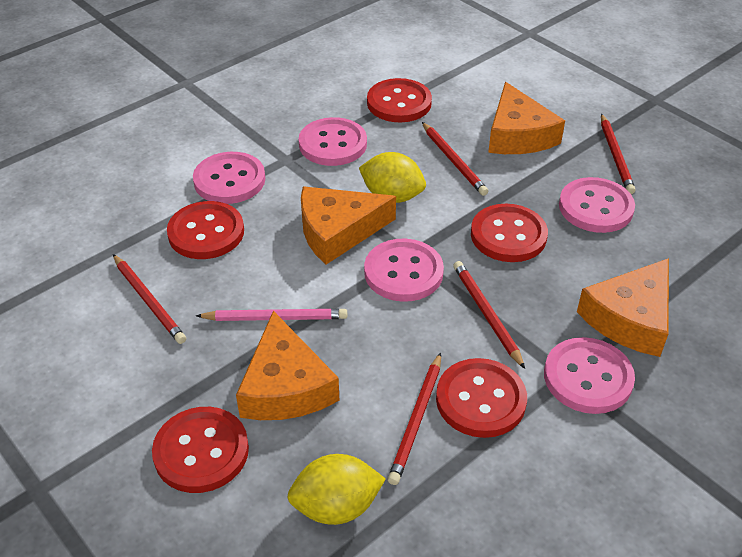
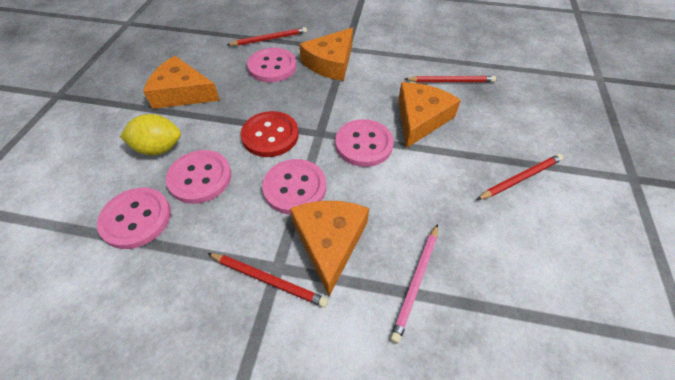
red button: [152,407,249,493] [167,201,244,259] [367,78,432,122] [436,358,527,438] [471,204,548,262] = 5 -> [241,111,299,157] = 1
red pencil: [113,254,186,344] [388,352,441,485] [422,122,488,196] [453,261,525,369] [601,114,636,194] = 5 -> [208,253,328,307] [227,27,307,46] [405,76,496,82] [477,154,563,200] = 4
yellow lemon: [287,454,385,525] [359,152,426,203] = 2 -> [120,114,181,156] = 1

